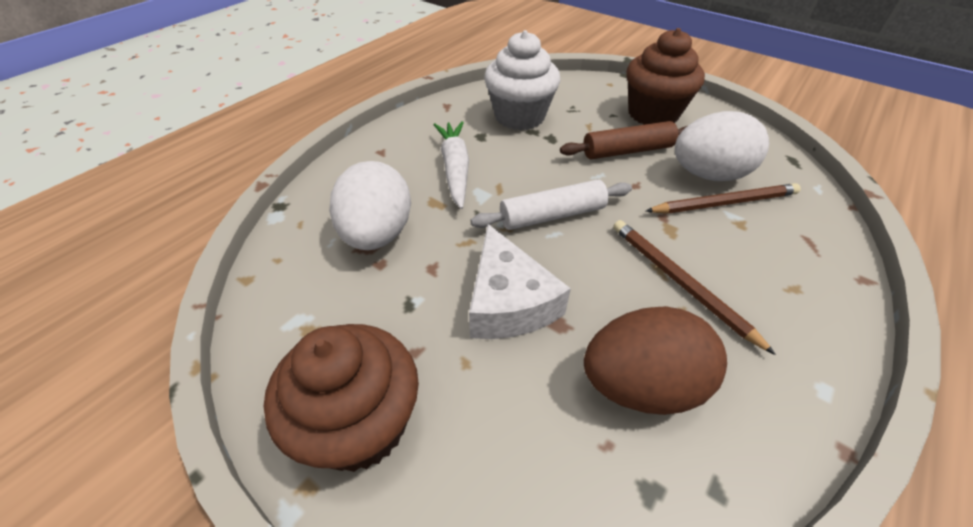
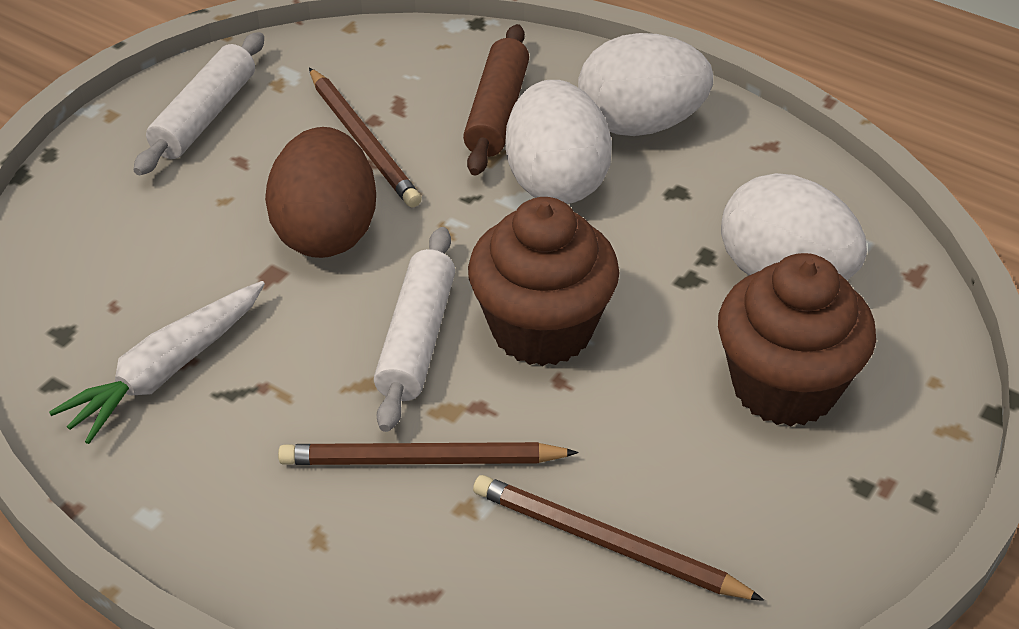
brown pencil: [613,220,776,355] [646,183,801,214] = 2 -> [278,442,579,465] [309,68,422,207] [473,475,764,601] = 3
white cheese: [469,224,571,339] = 1 -> none = 0
white cupcake: [484,30,560,130] = 1 -> none = 0
white egg: [329,161,411,250] [675,111,769,181] = 2 -> [505,80,612,204] [578,33,713,136] [721,173,867,280] = 3
white rolling pin: [471,180,632,230] = 1 -> [133,32,264,175] [374,227,455,432] = 2

